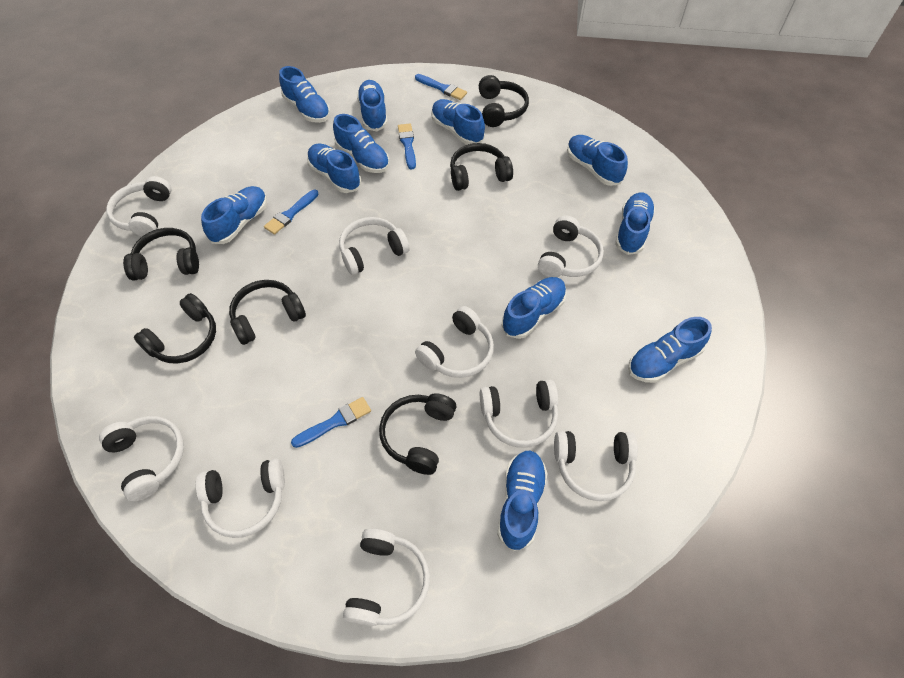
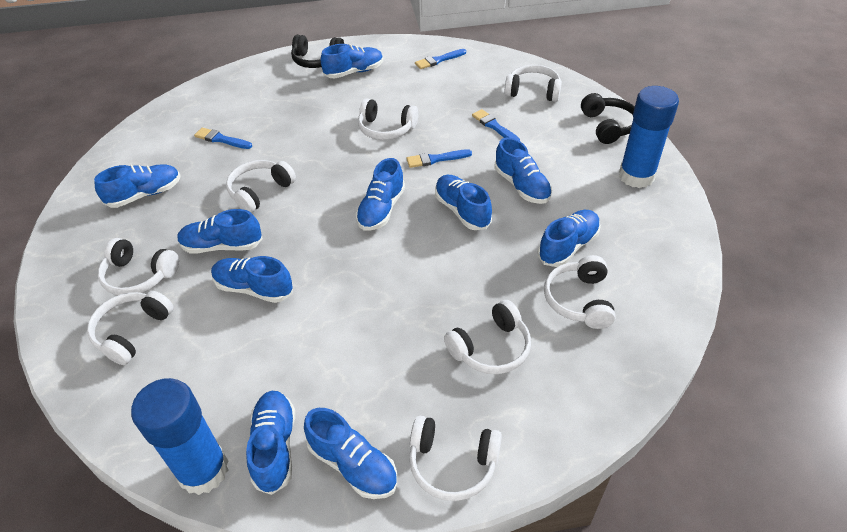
black headphones: [123,228,199,280] [134,293,216,364] [229,280,306,345] [379,393,456,475] [450,143,513,191] [479,75,529,127] = 6 -> [291,35,344,68] [581,93,635,144] = 2
blue glue stick: none = 0 -> [131,378,228,495] [619,86,679,188] = 2
blue shoe: [201,186,267,244] [279,66,330,123] [307,144,361,193] [333,114,390,173] [357,80,388,131] [431,99,485,145] [497,451,548,551] [501,277,567,339] [567,135,628,186] [615,192,655,255] [628,317,712,383] = 11 -> [94,164,181,208] [177,209,263,253] [211,256,293,303] [246,391,295,495] [304,408,397,499] [321,44,383,78] [356,158,405,231] [435,175,492,230] [495,138,552,204] [538,210,601,267] = 10
white headphones: [99,416,184,501] [106,176,171,236] [196,458,285,538] [339,217,410,275] [343,528,430,626] [415,306,494,378] [480,380,558,448] [538,216,604,277] [554,431,638,501] = 9 -> [87,291,174,365] [98,238,179,295] [226,160,296,213] [358,98,419,140] [409,416,502,501] [444,300,531,374] [504,65,562,102] [544,255,616,329] = 8

